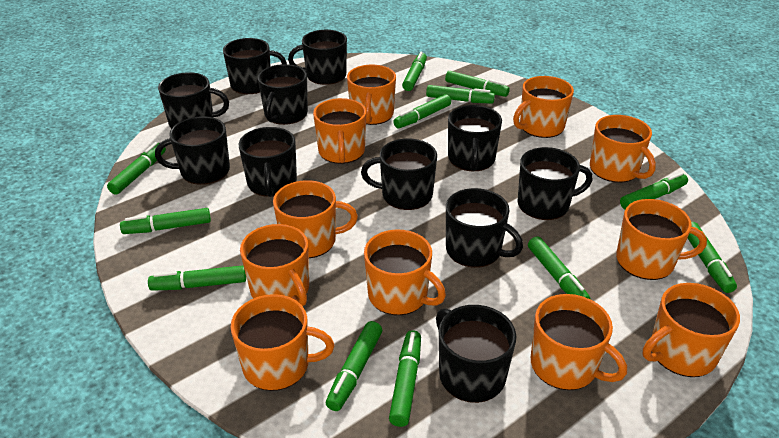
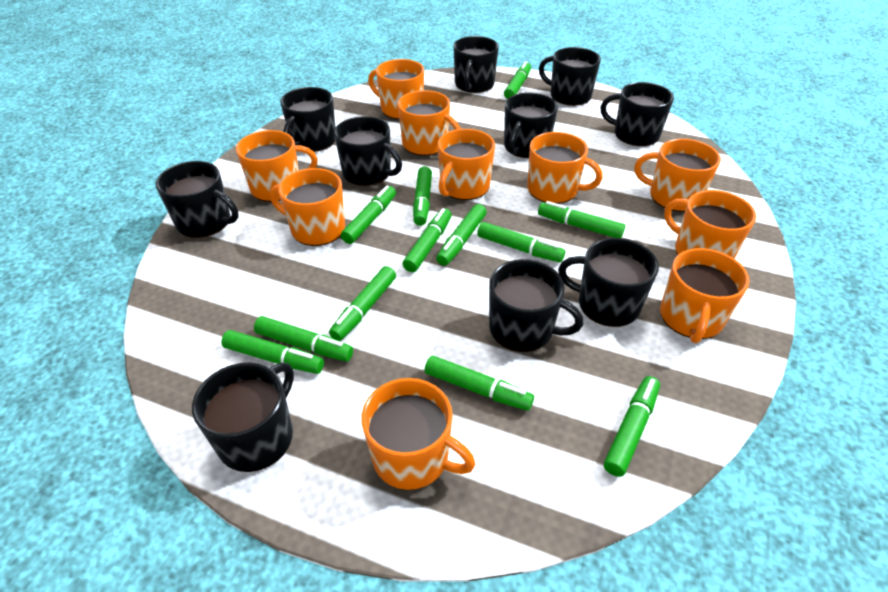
black mug: [155,116,230,185] [158,72,229,129] [223,38,287,94] [238,127,297,197] [258,64,308,125] [288,30,347,85] [361,139,437,210] [436,305,516,403] [446,188,523,268] [448,105,502,171] [518,147,593,220] = 11 -> [156,161,239,238] [192,363,294,472] [280,87,336,152] [334,116,402,186] [453,36,499,93] [489,259,584,352] [504,92,558,158] [539,47,601,106] [558,238,659,327] [600,82,674,146] = 10
orange mug: [230,294,334,391] [240,224,309,306] [273,180,358,258] [313,98,366,164] [347,65,396,125] [364,229,446,315] [513,76,574,138] [531,294,627,390] [590,115,656,183] [616,199,707,280] [643,283,740,377] = 11 -> [236,130,318,202] [270,168,345,246] [362,378,476,490] [368,59,424,119] [398,90,460,156] [438,129,495,200] [528,132,603,204] [634,139,721,212] [660,248,750,343] [664,190,756,259] = 10

